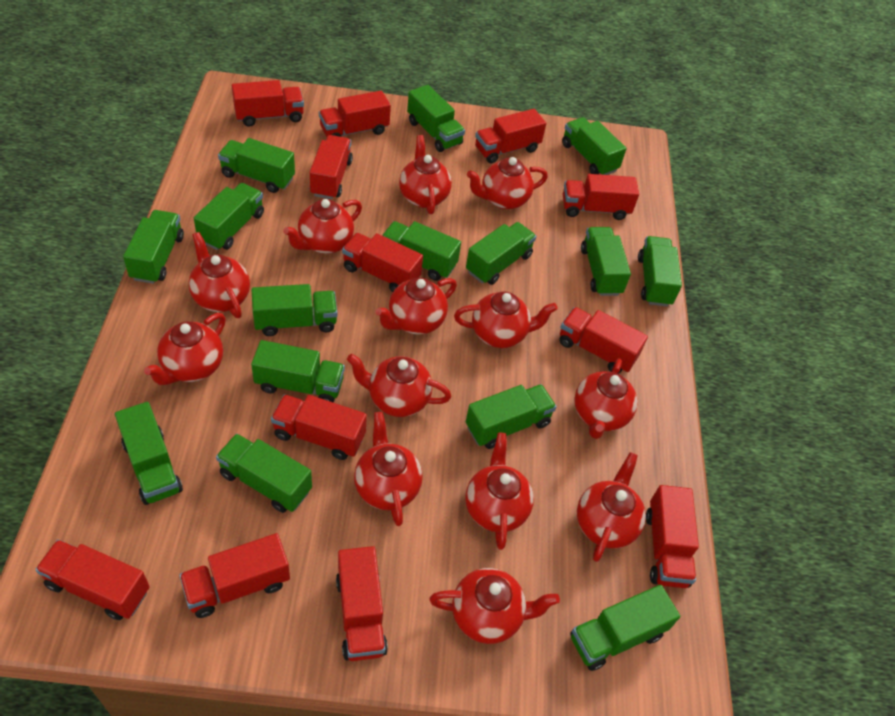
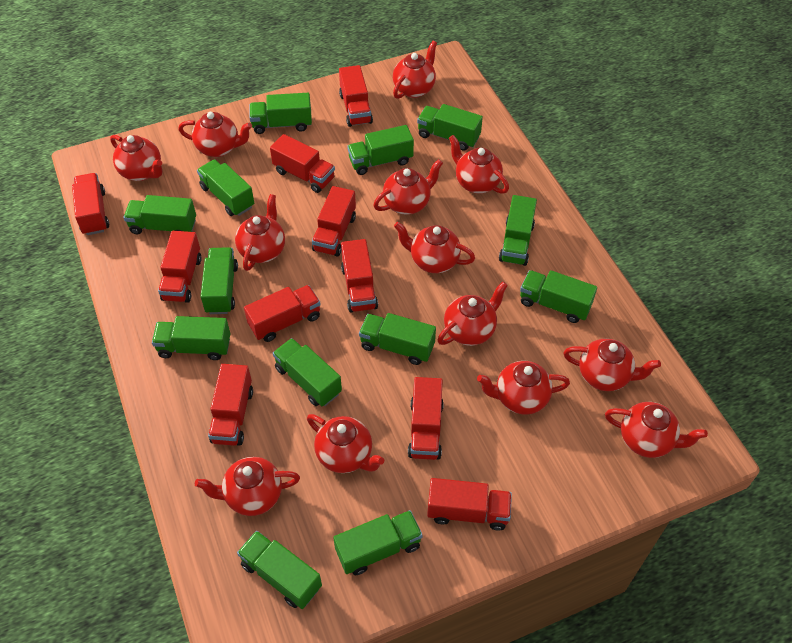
green truck: [115,402,183,505] [123,210,184,284] [194,183,264,250] [216,434,312,513] [218,138,295,193] [251,340,345,403] [252,284,337,336] [382,221,461,281] [407,85,465,152] [466,222,536,285] [466,384,557,449] [562,117,627,175] [570,585,681,671] [581,227,631,296] [638,236,682,307] = 15 -> [124,195,196,234] [152,316,230,360] [197,160,254,216] [201,247,238,314] [237,531,322,609] [249,93,312,134] [273,338,342,407] [333,510,422,575] [347,125,414,175] [359,313,436,365] [417,104,483,151] [499,195,537,266] [520,270,597,323] = 13
red truck: [35,539,150,620] [179,533,290,618] [232,80,304,126] [271,395,367,460] [310,135,353,199] [319,91,391,137] [336,546,388,661] [342,233,423,292] [475,109,546,164] [559,307,648,374] [563,174,639,220] [646,485,699,588] = 12 -> [72,173,109,235] [158,231,202,303] [208,364,253,446] [244,285,321,342] [270,134,335,193] [312,186,356,257] [339,65,373,127] [341,239,378,312] [408,377,444,460] [427,478,512,530] = 10

